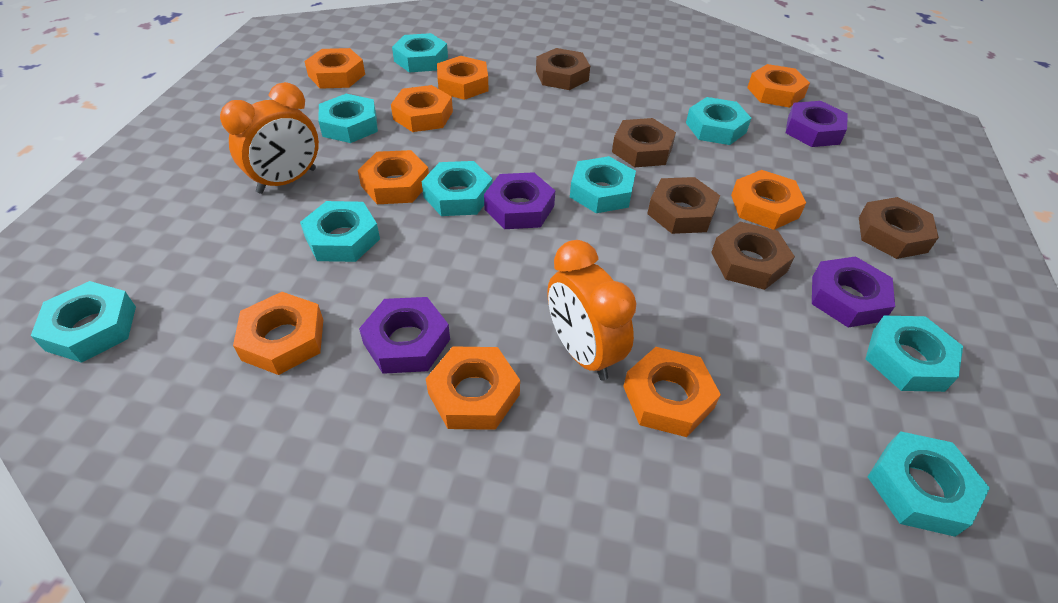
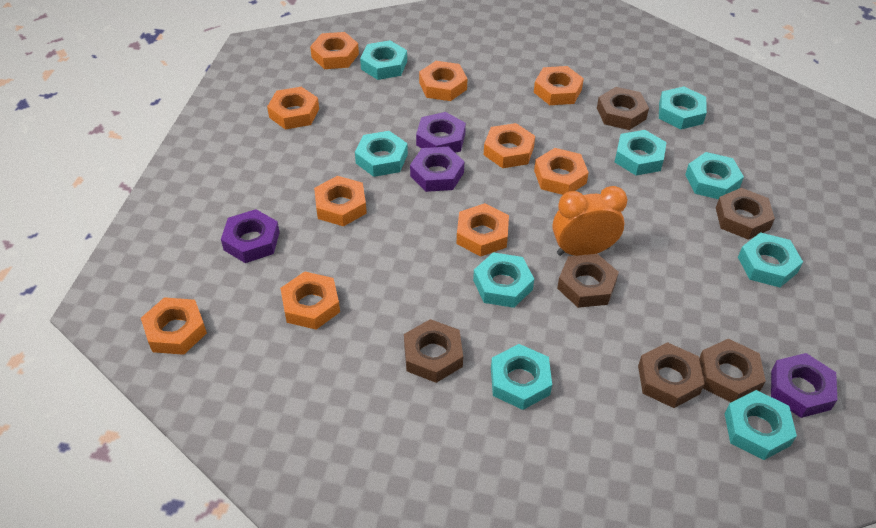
brown nut: [536,48,590,90] [612,118,676,167] [647,177,720,234] [711,222,795,290] [859,197,939,259] = 5 -> [404,319,463,383] [557,254,619,308] [597,87,649,130] [638,342,704,408] [699,339,766,402] [716,188,775,240] = 6
orange clock: [220,82,319,194] [547,240,636,381] = 2 -> [553,186,627,256] = 1
orange nut: [233,292,323,375] [304,48,365,89] [358,150,429,204] [391,85,453,132] [426,346,520,430] [437,56,489,100] [623,347,721,437] [731,170,806,230] [747,64,810,108] = 9 -> [141,297,207,355] [267,87,319,130] [280,272,340,330] [310,32,359,69] [314,176,367,226] [419,61,468,101] [456,203,509,257] [484,123,535,168] [534,66,584,105] [534,148,589,195] = 10

